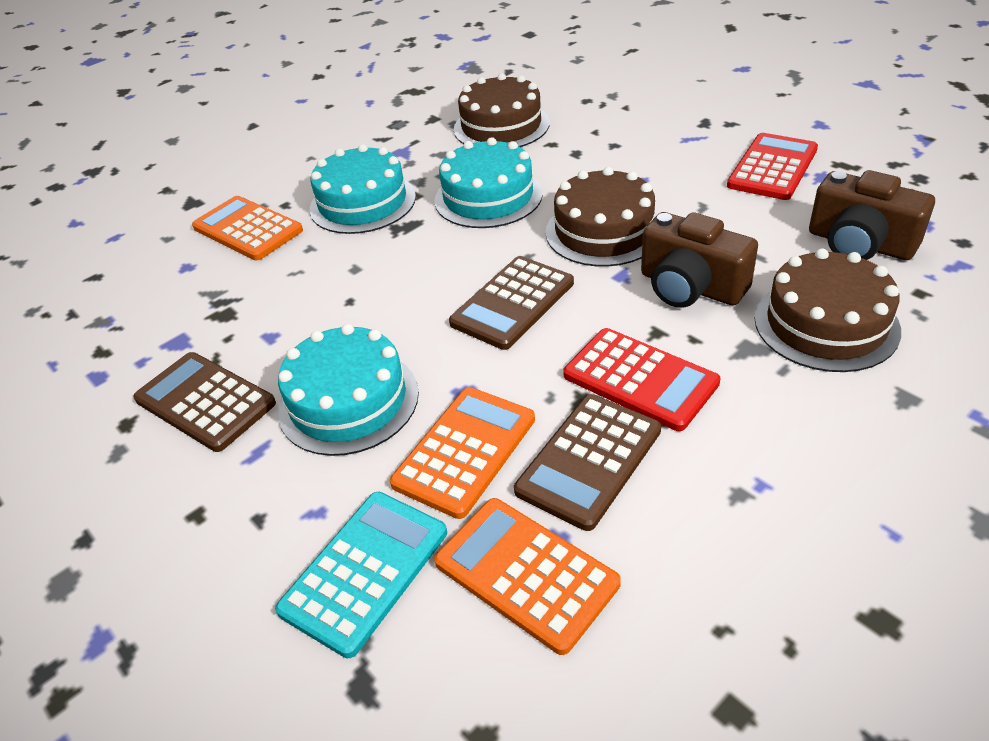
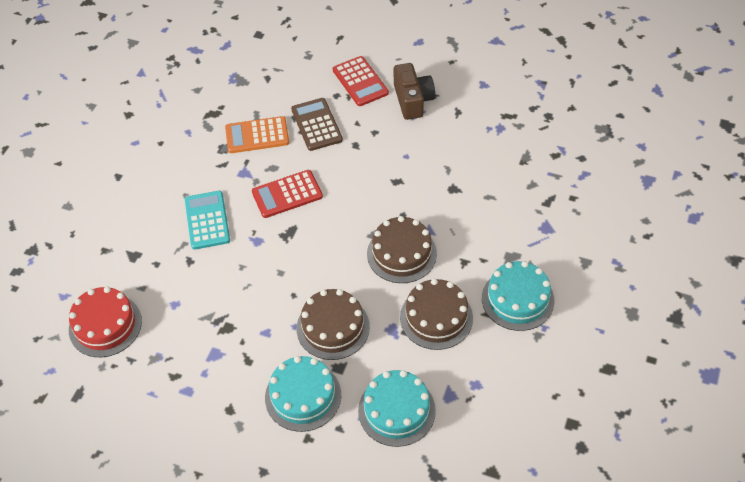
brown calculator: [133,352,276,452] [449,256,574,350] [514,394,661,531] = 3 -> [291,98,343,151] = 1
brown camera: [641,212,758,308] [809,170,935,260] = 2 -> [394,63,435,120] = 1
orange calculator: [192,196,303,260] [390,387,535,519] [434,498,621,655] = 3 -> [225,116,289,153] = 1
red cake: none = 0 -> [69,287,142,357] = 1

